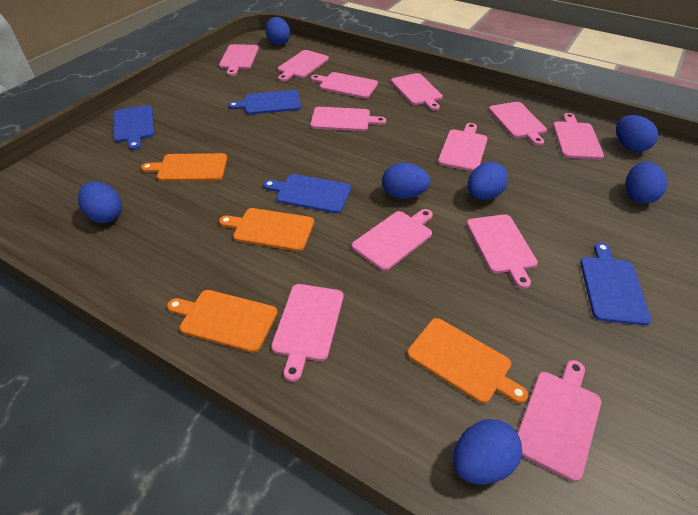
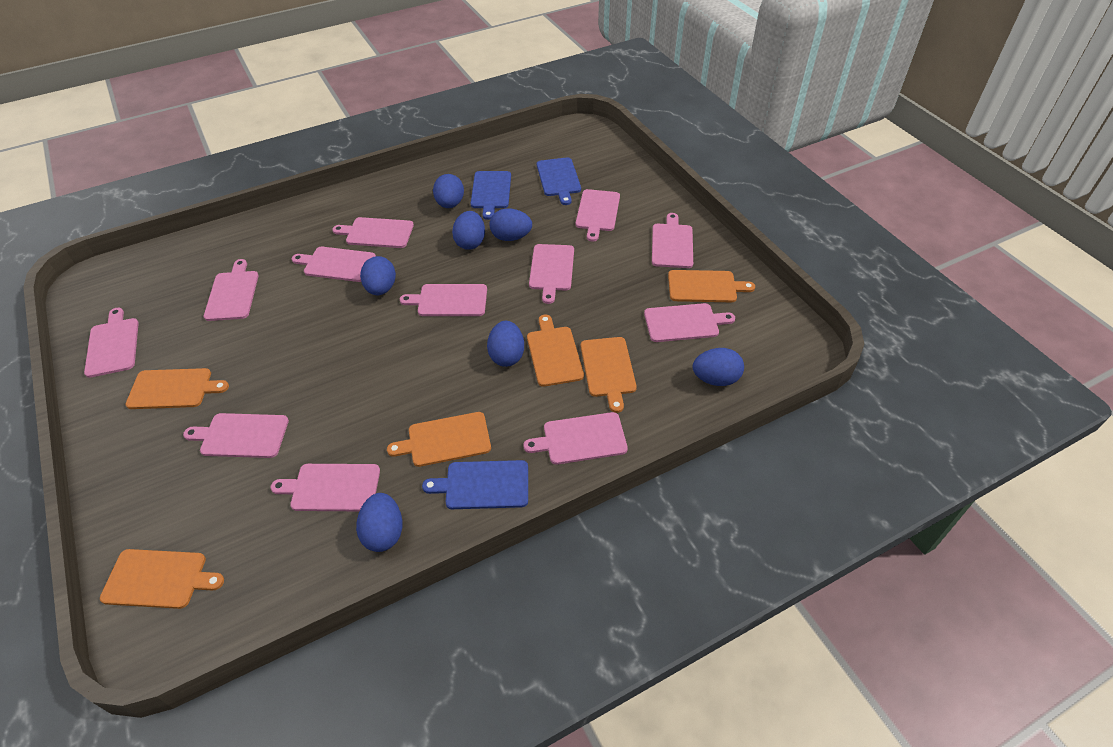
blue cutting board: [114,105,154,150] [228,90,301,115] [263,174,351,213] [580,242,651,326] = 4 -> [422,460,528,509] [471,171,511,220] [537,157,581,205] = 3
orange cutting board: [141,153,227,181] [167,290,278,353] [219,208,314,251] [407,318,528,404] = 4 -> [100,549,224,609] [125,368,229,409] [387,412,491,467] [527,315,584,387] [581,337,637,413] [668,270,755,302] = 6

